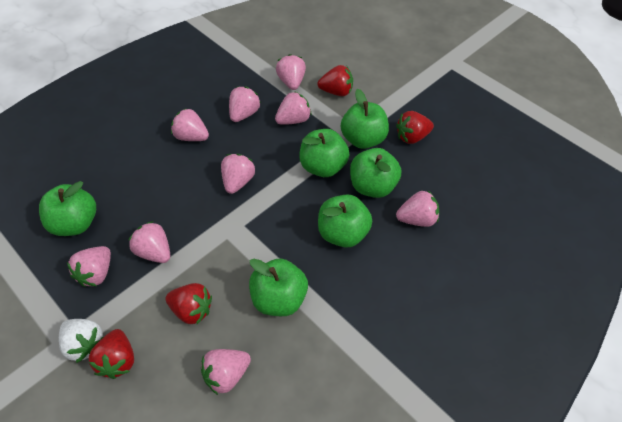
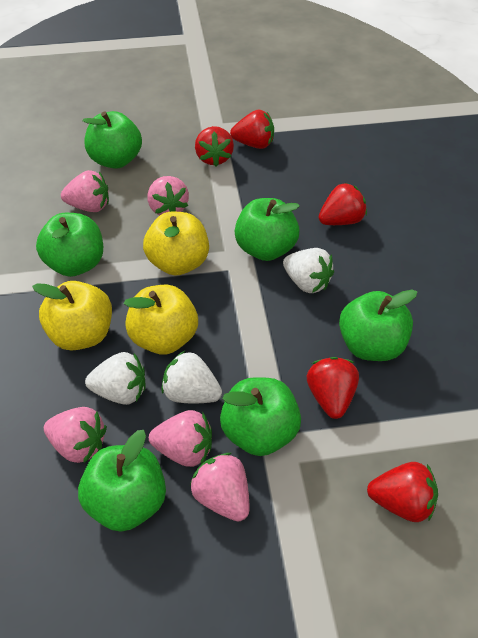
pink strawberry: [67,246,111,287] [128,221,170,263] [171,108,209,141] [201,349,251,395] [221,154,255,194] [229,86,261,122] [275,91,312,125] [276,54,306,90] [396,191,439,227] = 9 -> [44,407,107,463] [61,170,109,212] [148,176,189,216] [149,410,212,467] [190,453,249,522] = 5
red strawberry: [88,329,134,379] [165,283,212,324] [317,65,353,96] [396,111,434,144] = 4 -> [195,126,234,166] [230,110,274,149] [307,357,359,419] [319,183,367,225] [367,462,438,522] = 5
white strawberry: [59,319,103,363] = 1 -> [85,352,145,405] [161,351,222,404] [283,248,334,293] = 3
yellow apple: none = 0 -> [32,281,112,351] [124,285,198,355] [143,212,209,276] = 3

